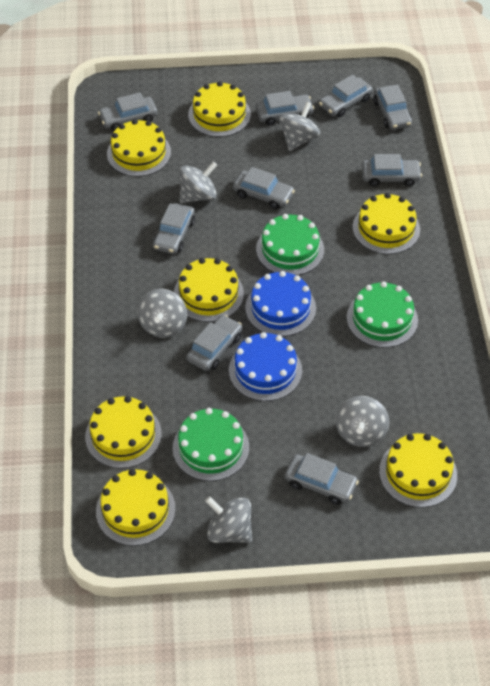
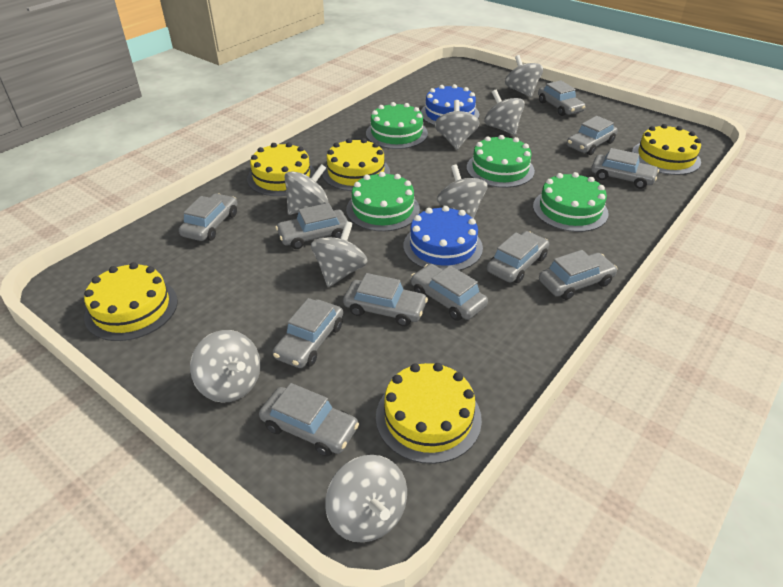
green cake: [173,408,249,481] [256,214,324,275] [347,281,418,348] = 3 -> [346,172,420,232] [366,102,428,149] [467,135,535,188] [533,172,609,232] = 4
grey car: [98,92,157,131] [153,203,195,254] [186,315,242,371] [233,167,295,209] [255,91,314,126] [285,453,359,505] [319,74,373,117] [362,154,422,187] [373,85,412,130] = 9 -> [179,193,237,241] [259,383,359,457] [273,298,343,368] [275,203,348,249] [343,273,428,326] [411,264,488,321] [487,231,549,283] [538,80,586,116] [539,250,618,300] [567,116,618,155] [591,148,659,189] = 11
grey spinning top: [137,289,187,338] [180,162,217,203] [205,496,252,543] [279,102,320,151] [336,396,389,447] = 5 -> [190,330,260,402] [284,164,329,215] [311,221,368,287] [325,455,407,543] [435,100,479,150] [437,164,488,219] [484,90,525,135] [505,55,543,97] = 8
yellow cake: [85,396,162,468] [96,469,175,546] [107,119,171,177] [174,258,244,322] [188,81,251,137] [353,193,420,254] [379,433,457,508] = 7 -> [84,262,178,341] [247,142,316,196] [322,138,390,191] [376,363,482,464] [632,124,701,175] = 5

